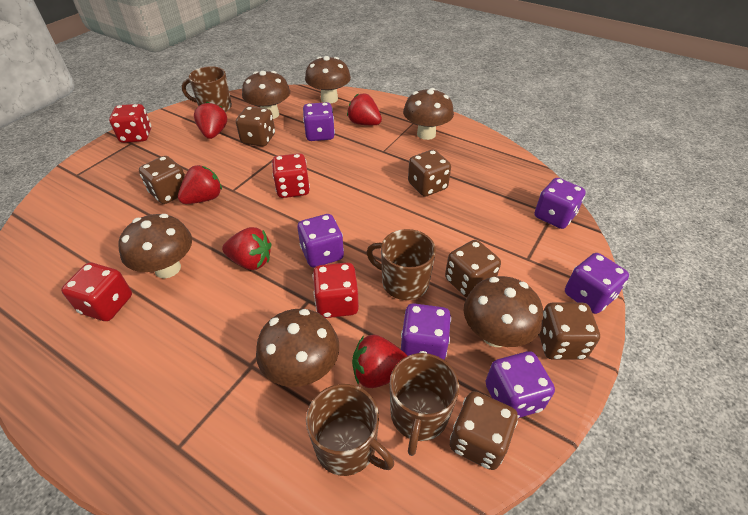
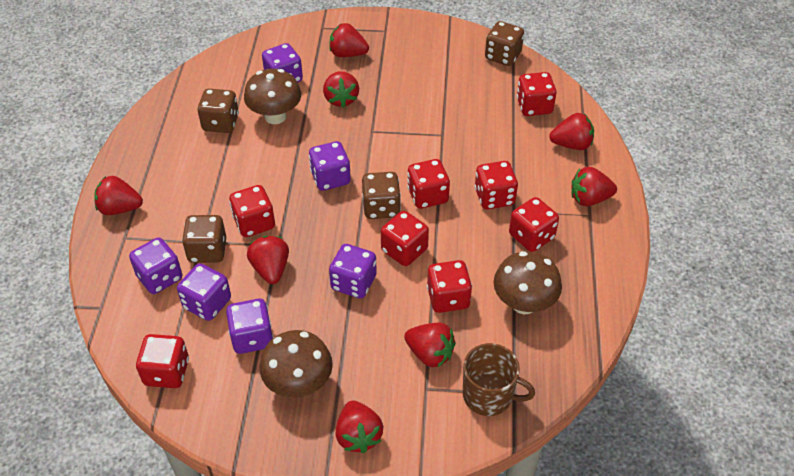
brown dice: [139,156,185,204] [236,106,275,147] [408,150,451,197] [445,240,501,298] [450,391,518,470] [539,302,600,360] = 6 -> [182,215,226,263] [197,89,239,133] [362,172,401,219] [485,21,524,66] = 4
brown mug: [182,66,232,112] [306,384,394,476] [367,229,436,300] [390,353,459,456] = 4 -> [463,343,535,416] = 1
brown mushroom: [118,214,192,278] [242,71,290,119] [256,309,339,387] [305,56,351,103] [403,88,454,140] [464,276,543,347] = 6 -> [244,69,301,124] [260,330,333,398] [494,251,562,314] = 3
red dice: [61,262,132,321] [109,104,151,143] [272,153,310,198] [313,262,359,318] = 4 -> [136,334,189,388] [229,185,275,237] [381,211,429,266] [407,159,450,209] [427,260,472,313] [475,161,518,210] [509,197,559,252] [517,72,557,116] = 8
red strawberry: [178,165,222,204] [194,102,227,139] [222,227,272,270] [347,94,382,125] [352,334,408,388] = 5 -> [94,176,143,215] [247,236,289,284] [323,71,359,108] [329,23,369,57] [336,400,384,453] [404,323,456,368] [549,113,594,150] [571,167,617,206] = 8

